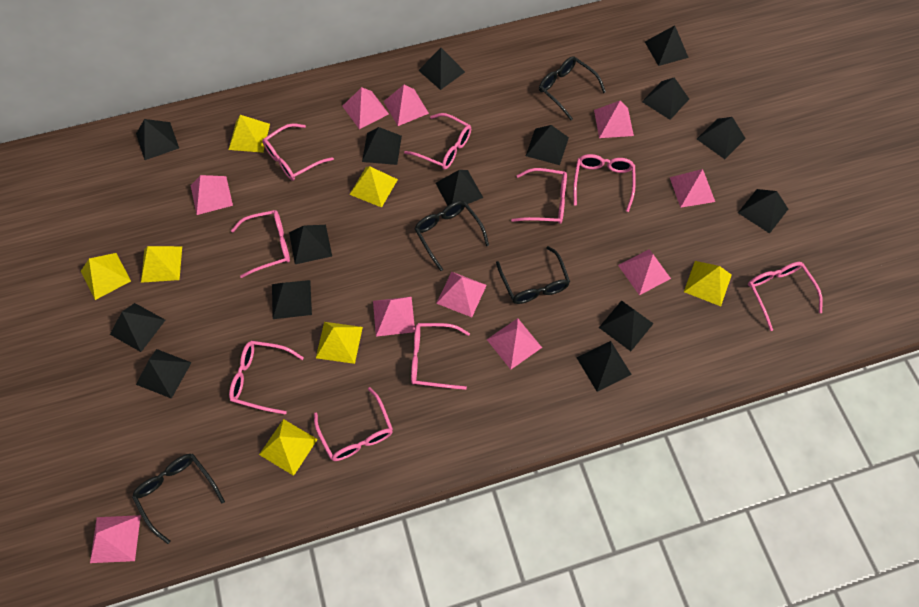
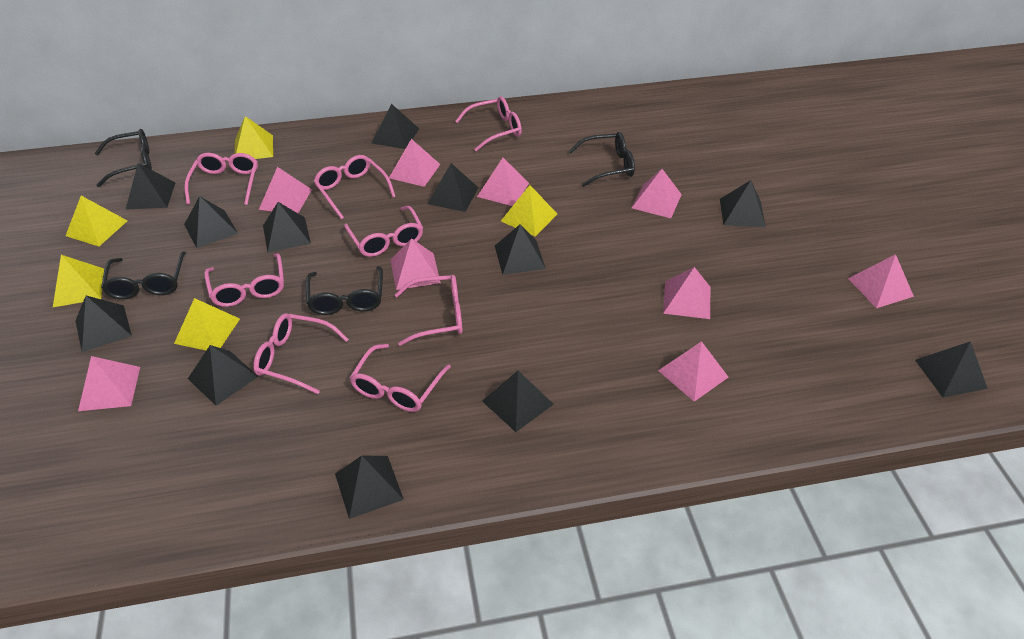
black pyramid: [110,303,165,352] [136,119,179,160] [136,349,192,399] [272,280,312,319] [289,225,332,264] [362,127,402,165] [418,48,465,90] [436,170,483,206] [526,125,569,165] [576,341,632,392] [599,300,653,351] [642,77,689,120] [645,25,689,66] [697,117,746,159] [738,189,788,234] = 15 -> [75,296,132,352] [126,163,176,209] [184,196,238,248] [188,345,258,406] [263,202,311,253] [335,455,404,519] [371,104,419,149] [427,163,479,212] [482,371,554,432] [495,224,546,275] [720,180,766,227] [915,341,988,398] = 12
pink glasses: [229,341,304,415] [231,210,290,278] [262,123,334,181] [314,387,393,461] [404,113,471,170] [411,323,470,390] [511,168,567,224] [573,154,636,212] [748,262,823,331] = 9 -> [184,153,258,205] [204,253,284,307] [253,313,349,394] [314,155,396,220] [344,206,423,257] [350,344,451,412] [395,275,463,346] [456,96,522,151] = 8
pink pyramid: [90,515,141,563] [191,175,233,215] [342,87,389,129] [373,297,415,337] [383,85,429,126] [436,272,487,317] [487,318,542,370] [594,100,634,138] [618,249,671,295] [670,169,715,208] = 10 -> [78,356,140,411] [259,167,312,213] [389,139,440,187] [391,238,441,290] [477,158,529,206] [632,169,682,218] [658,341,729,402] [663,267,710,319] [848,254,914,308] = 9
yellow pyramid: [81,253,131,300] [141,246,182,283] [229,115,270,153] [259,419,318,476] [316,322,363,364] [349,166,398,208] [684,261,732,306] = 7 -> [53,255,104,307] [66,196,127,246] [174,298,240,350] [234,116,273,159] [501,185,557,237] = 5

